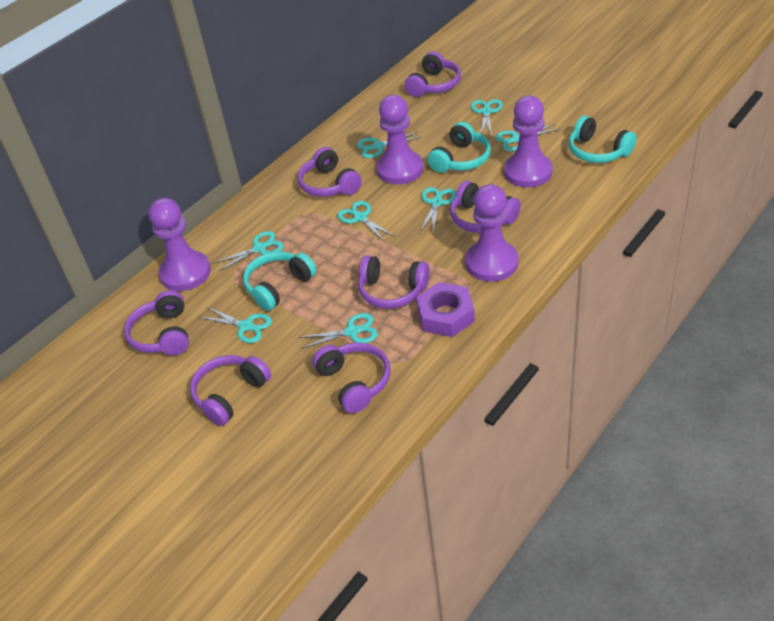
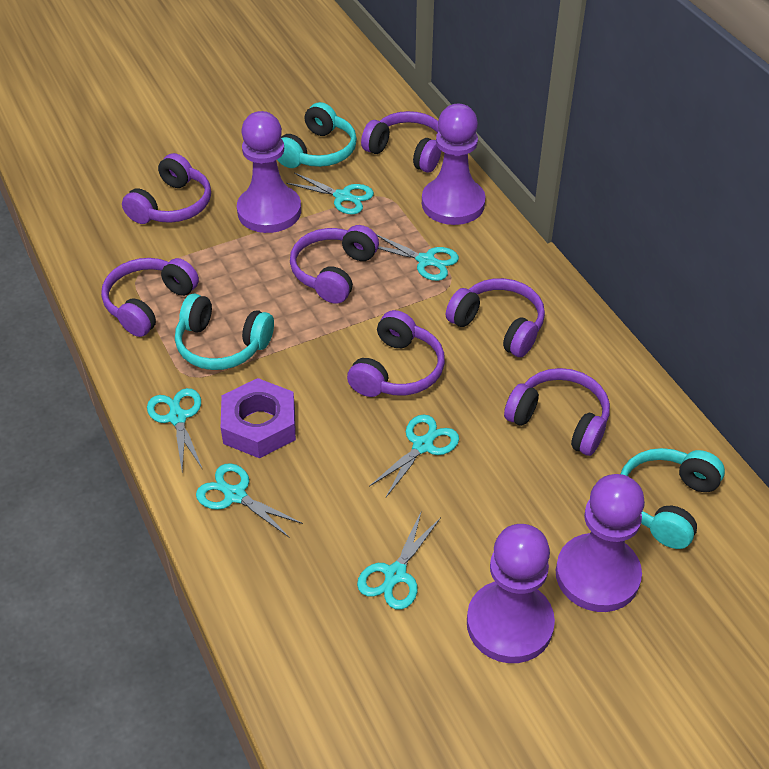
turquoise scissors: [199,307,272,343] [213,231,284,272] [298,313,378,349] [337,201,394,242] [357,131,422,158] [420,187,456,233] [471,99,503,135] [495,123,561,151] = 8 -> [147,388,202,471] [196,463,303,538] [286,173,374,214] [357,510,441,610] [369,415,459,497] [376,234,459,281] = 6

